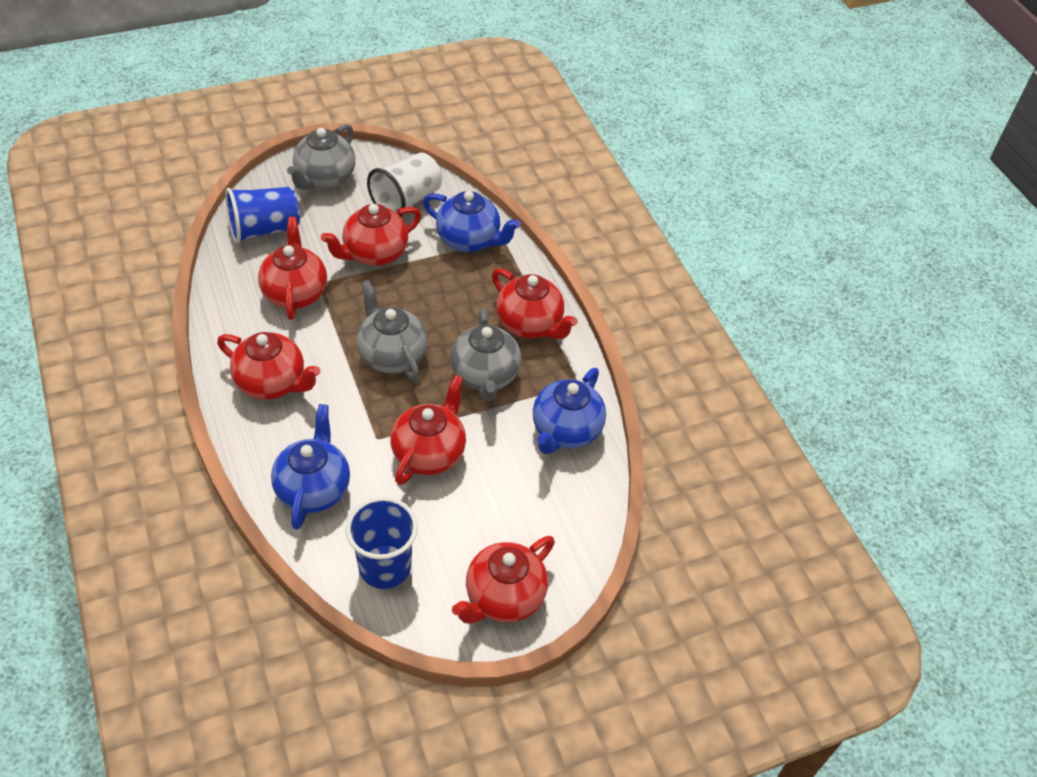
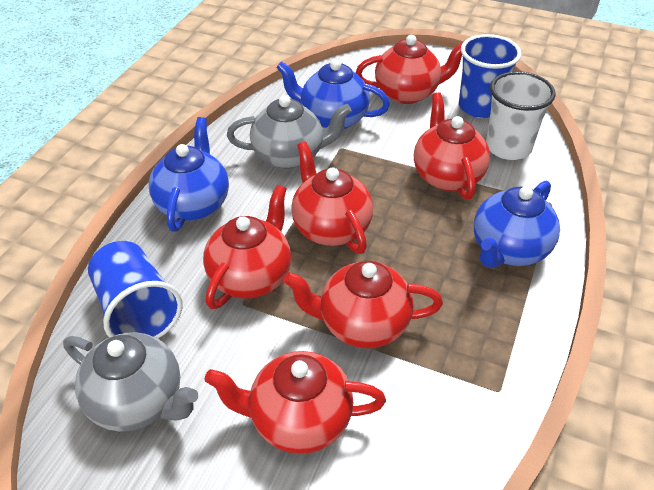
grey teapot: [287,124,355,190] [356,280,428,382] [450,309,521,402] = 3 -> [63,332,198,431] [227,95,352,169] = 2

